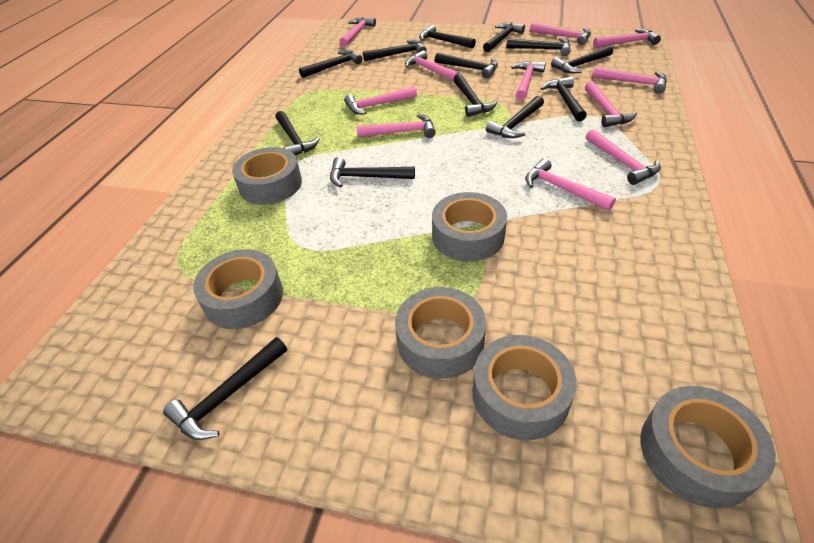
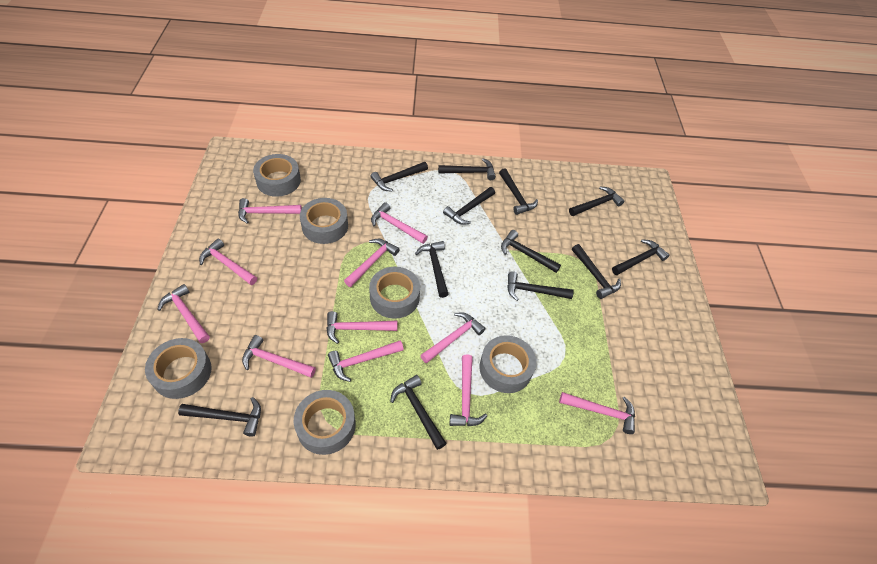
black hammer: [163,337,287,440] [275,111,320,156] [299,50,363,78] [330,157,415,187] [363,40,427,61] [419,25,476,49] [435,53,498,78] [453,74,498,117] [483,23,525,52] [486,96,544,138] [506,38,571,56] [541,77,587,121] [551,45,613,74] = 13 -> [178,397,261,437] [370,162,428,191] [390,375,447,450] [415,241,448,298] [438,158,496,180] [443,187,495,225] [499,168,538,215] [501,230,561,273] [507,271,574,301] [569,187,624,216] [572,244,621,299] [612,240,670,275] = 12

